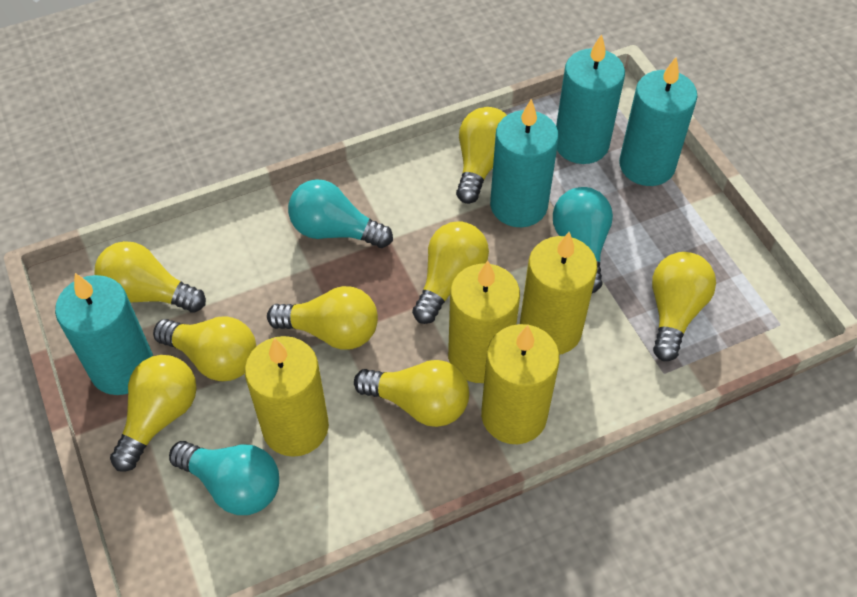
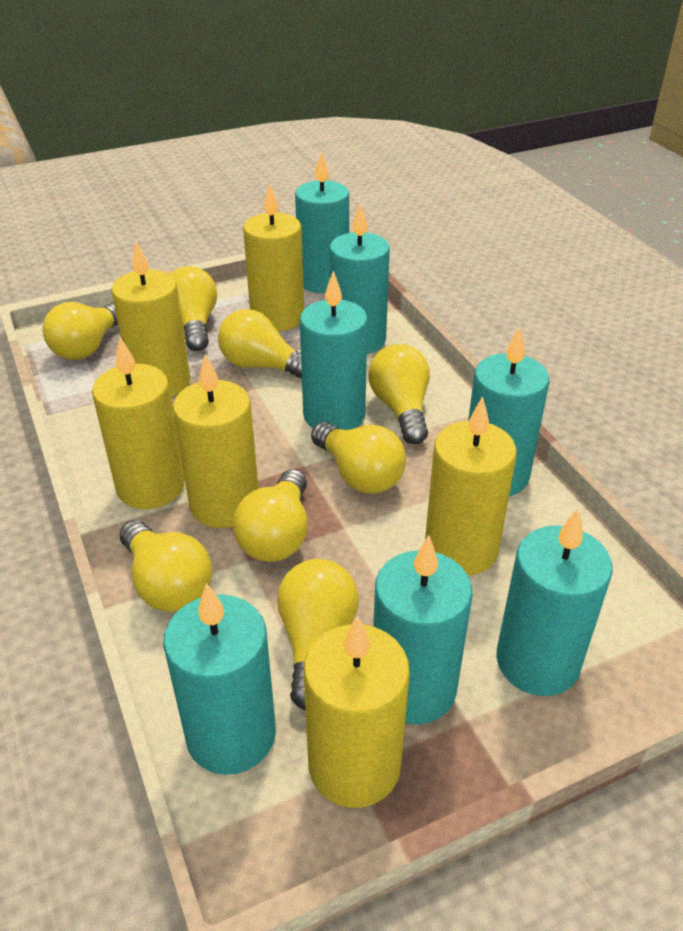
turquoise candle: [55,273,153,395] [490,99,559,227] [556,34,625,164] [619,57,698,186] = 4 -> [163,583,276,775] [295,151,349,293] [300,271,368,430] [330,203,390,354] [373,535,472,724] [468,327,549,496] [496,508,613,696] = 7
turquoise light bulb: [169,441,279,515] [288,179,393,248] [553,187,613,293] = 3 -> none = 0
yellow candle: [245,336,329,457] [448,261,520,383] [481,324,560,444] [520,232,597,355] = 4 -> [92,337,185,509] [111,241,191,396] [173,354,259,528] [243,183,304,331] [304,616,410,808] [425,396,517,575] = 6

